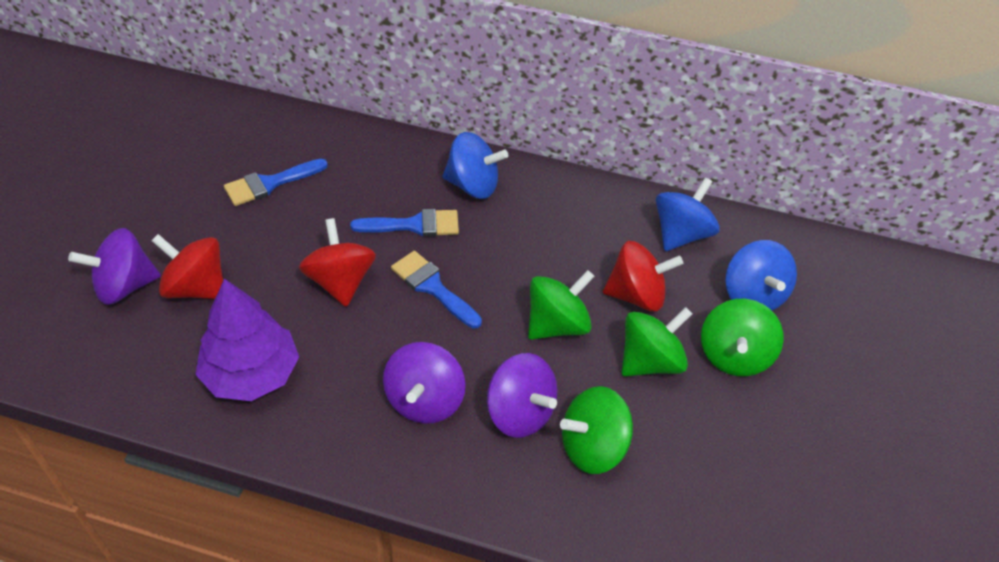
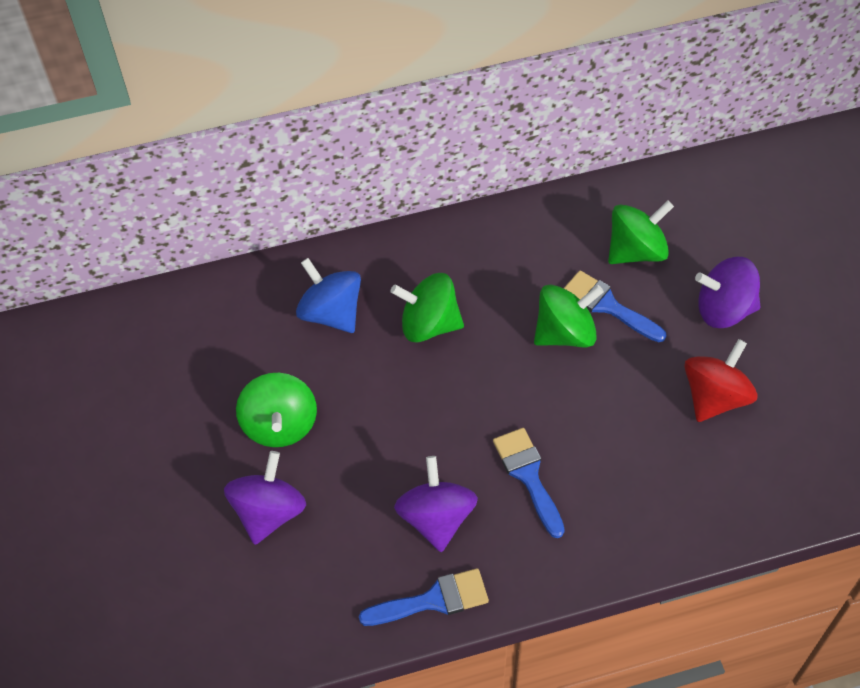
blue spinning top: [443,132,508,199] [656,177,720,251] [725,240,797,310] = 3 -> [296,258,361,333] = 1
purple tree: [196,279,299,401] = 1 -> none = 0
red spinning top: [152,234,223,299] [299,218,376,307] [603,241,683,311] = 3 -> [684,339,757,422] = 1

